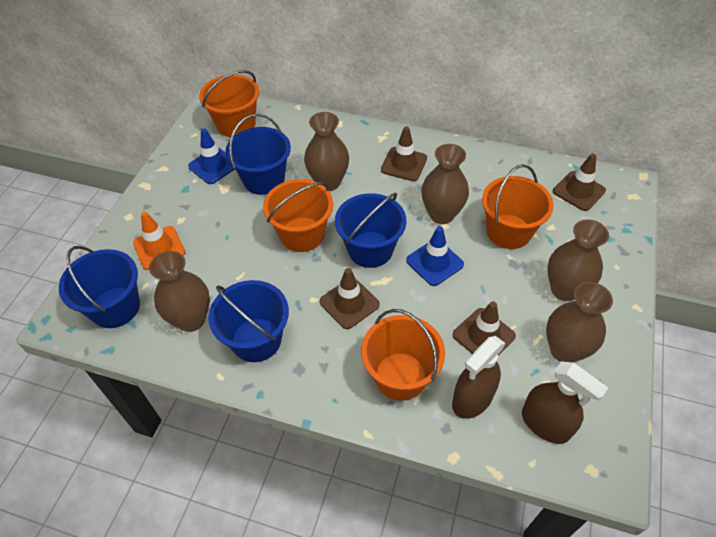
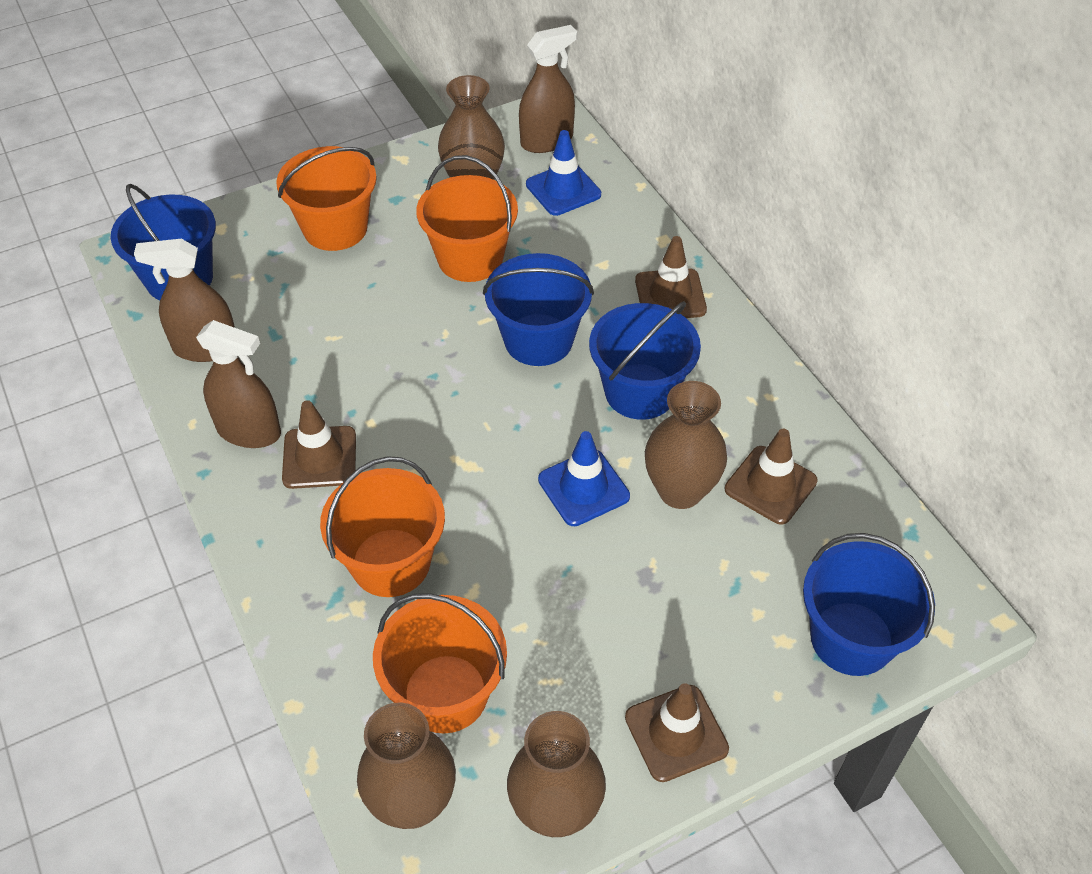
brown spray bottle: [452,336,506,419] [522,361,608,444] = 2 -> [134,239,235,362] [196,320,281,448] [519,25,577,153] = 3
brown vase: [149,251,210,332] [304,112,349,191] [421,144,469,224] [546,282,613,363] [547,219,609,301] = 5 -> [357,703,456,829] [438,75,505,180] [507,711,606,837] [645,381,727,509] = 4
orange traffic cone: [133,212,185,270] = 1 -> none = 0

